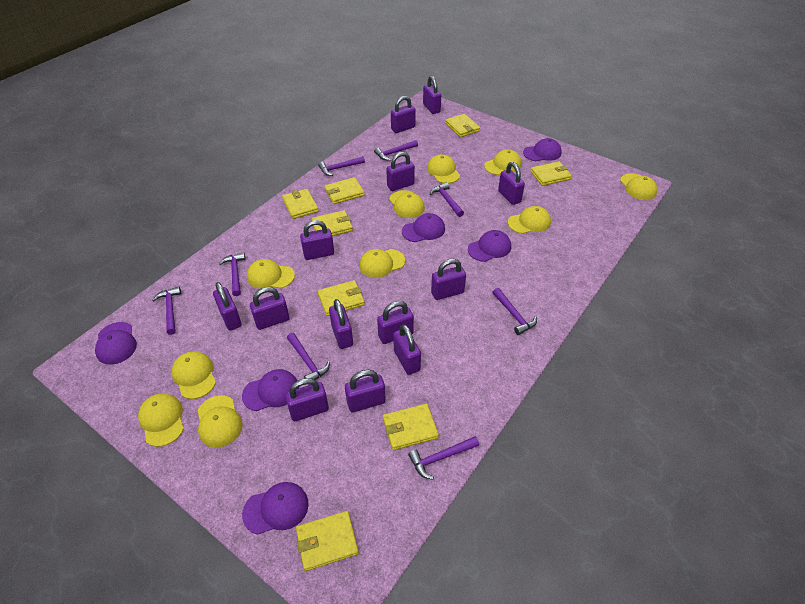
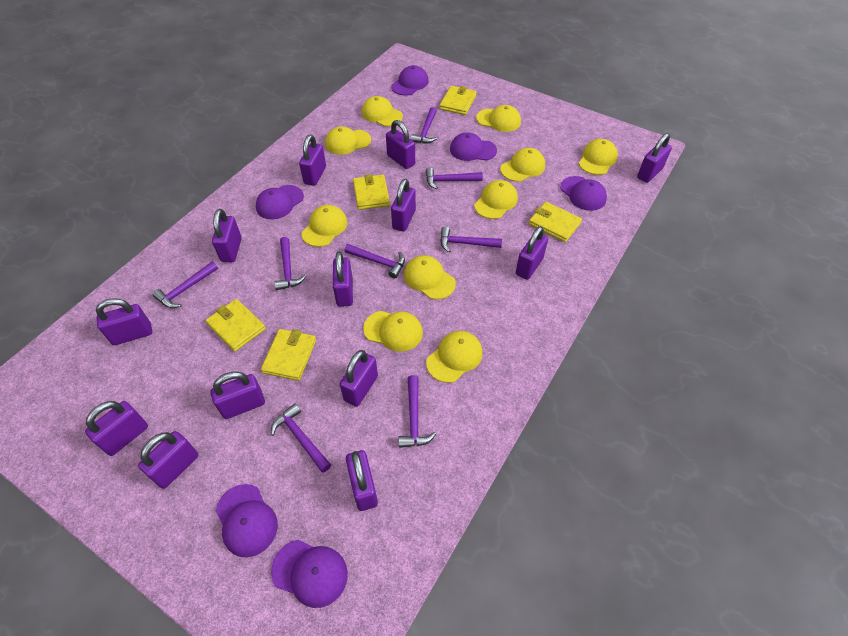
yellow wallet: [282,189,319,219] [296,511,359,571] [311,210,353,236] [318,280,365,316] [324,177,365,204] [383,404,439,450] [445,114,480,137] [531,161,572,186] = 8 -> [206,299,266,352] [261,329,316,381] [353,174,390,210] [440,86,477,115] [529,202,582,242] = 5

